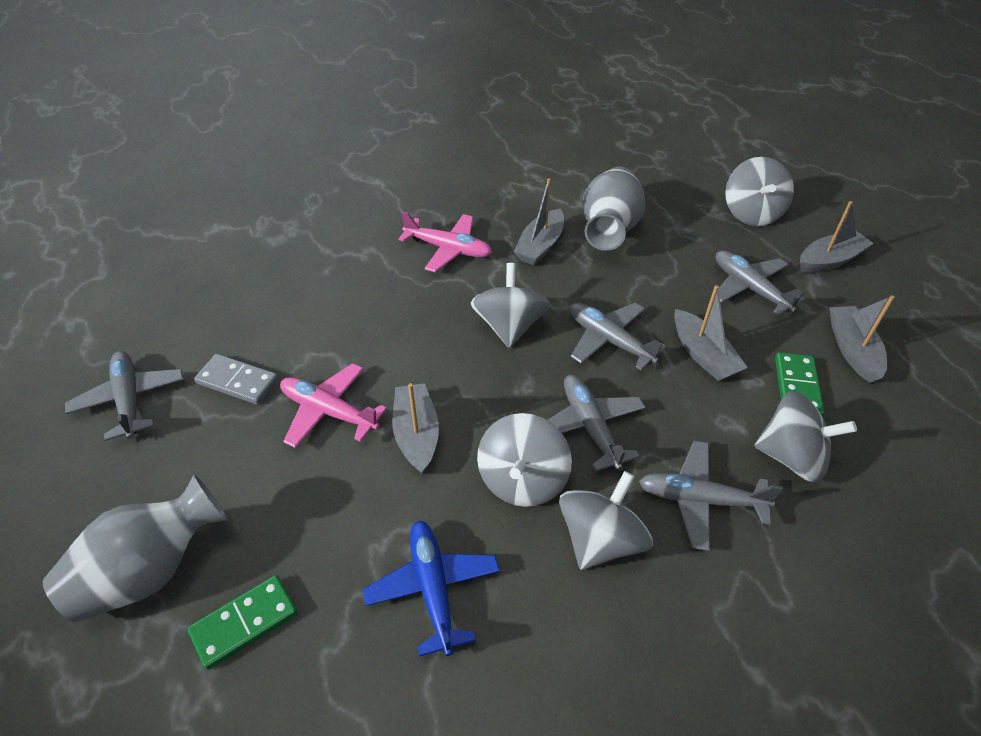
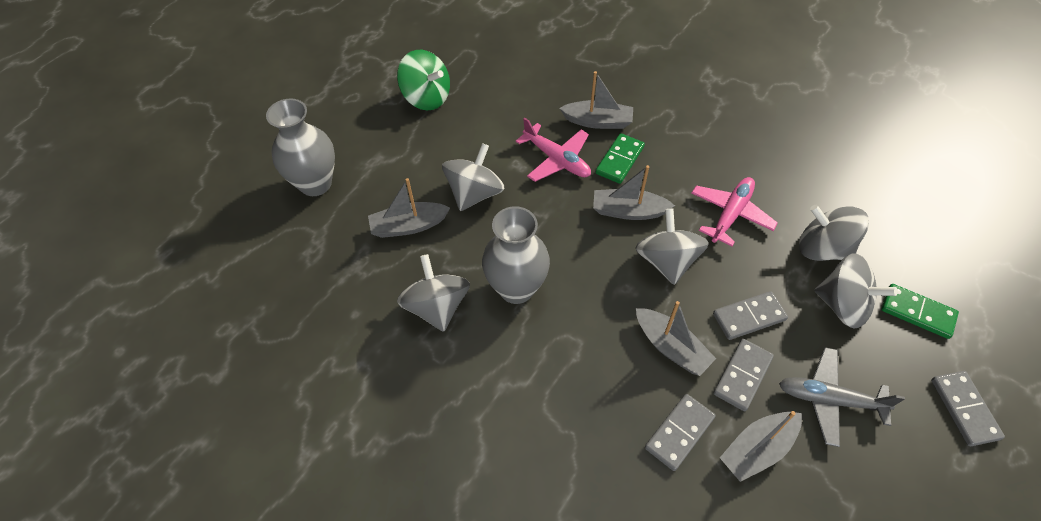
blue plane: [363,520,500,657] = 1 -> none = 0
green spinning top: none = 0 -> [397,50,450,110] = 1
grey domino: [194,354,279,405] = 1 -> [645,394,716,471] [713,291,788,340] [713,339,774,411] [931,371,1005,446] = 4
grey plane: [65,351,184,441] [548,375,646,471] [569,303,667,370] [639,441,783,551] [715,250,806,316] = 5 -> [779,347,905,447] = 1

